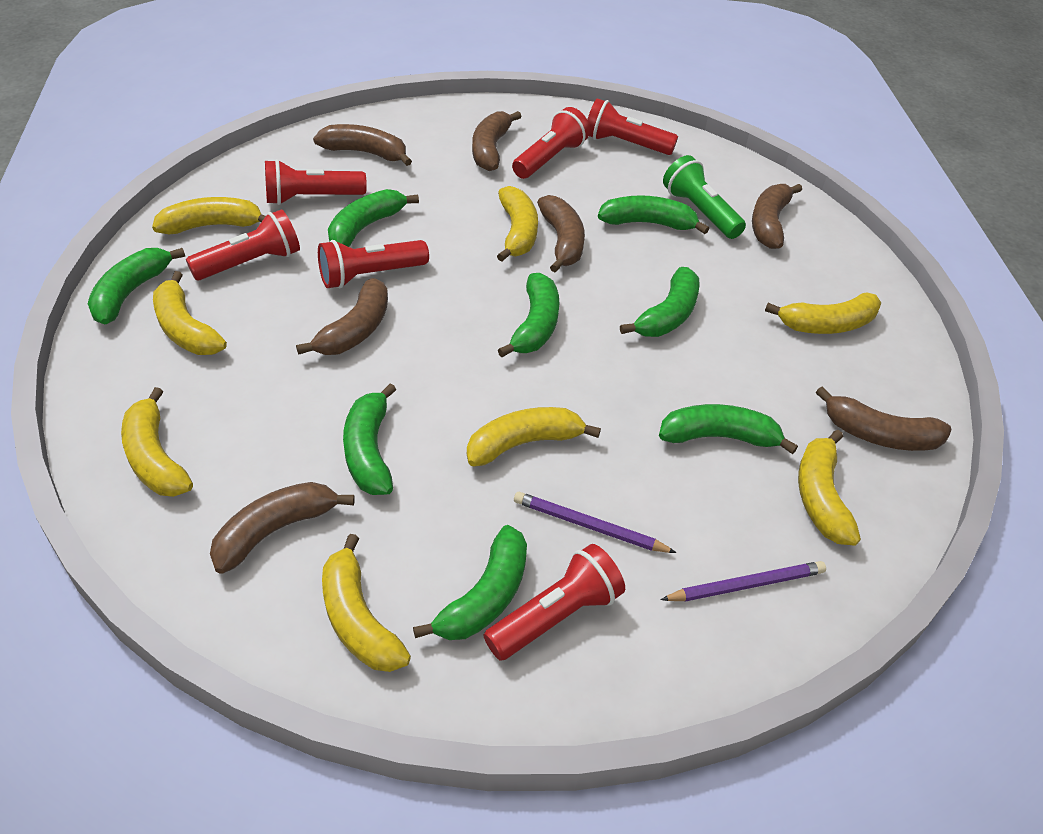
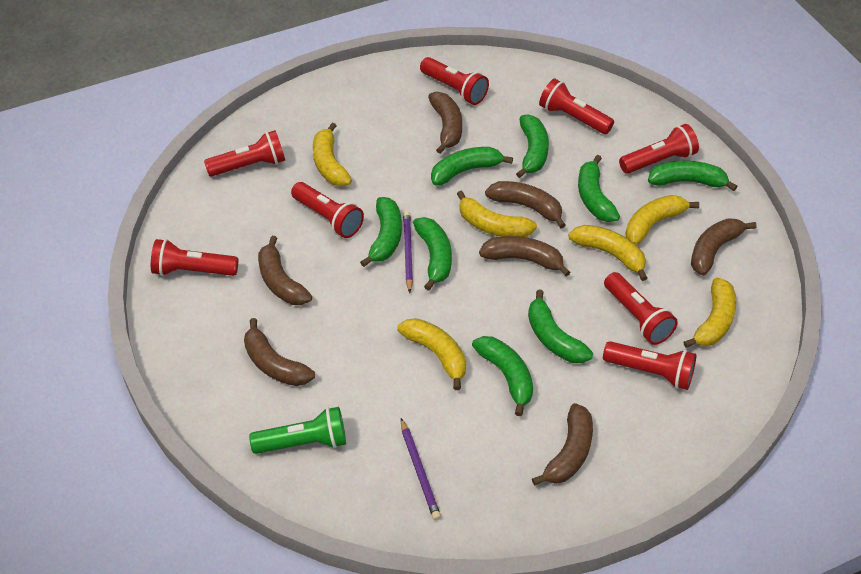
red flashlight: [186,209,300,281] [265,159,367,205] [318,240,429,288] [484,544,625,661] [512,107,590,179] [587,98,678,155] = 6 -> [151,239,238,276] [204,130,285,177] [291,182,364,238] [420,57,489,105] [539,79,614,134] [603,341,696,390] [604,272,678,345] [619,124,699,174] = 8
yellow banana: [121,387,193,497] [152,197,266,234] [153,271,227,355] [322,534,411,672] [467,407,601,467] [497,186,538,262] [765,292,881,334] [798,430,861,546] = 8 -> [313,123,352,186] [397,318,466,390] [457,191,537,237] [568,225,647,281] [625,195,699,245] [683,277,736,348] = 6

